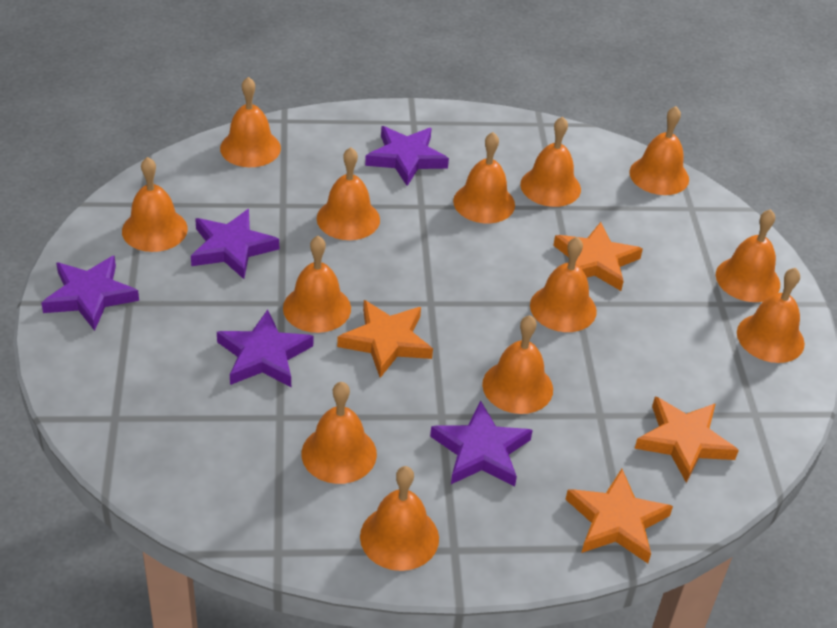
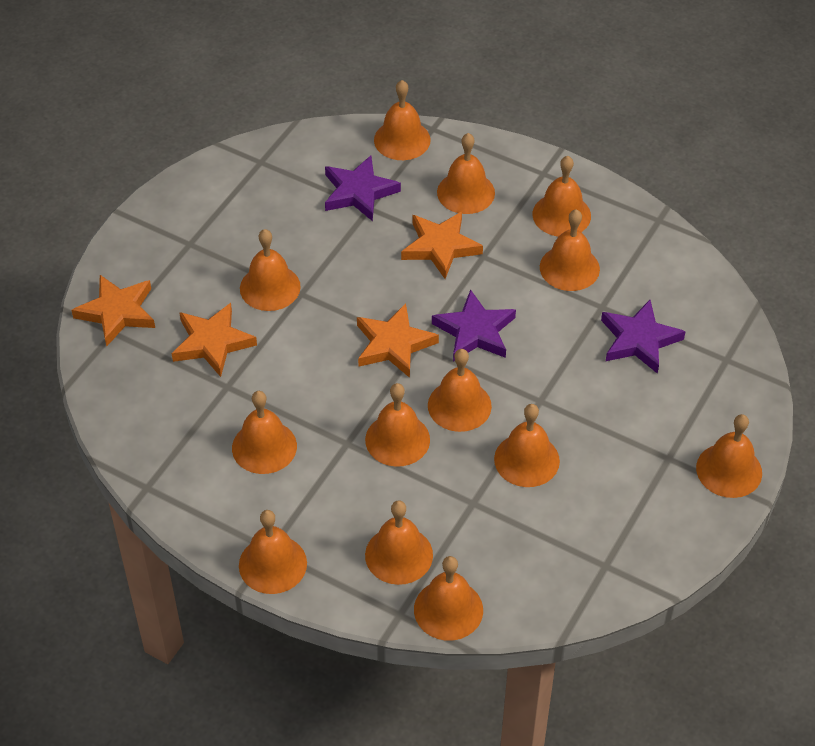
purple star: [41,256,139,331] [191,209,279,279] [217,310,313,387] [365,126,449,186] [430,401,533,487] = 5 -> [325,155,401,221] [432,289,516,361] [601,300,686,374] = 3

